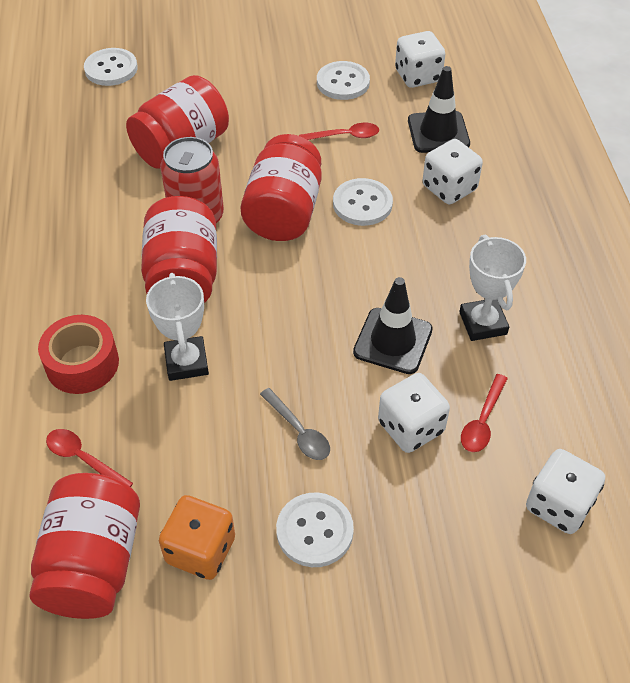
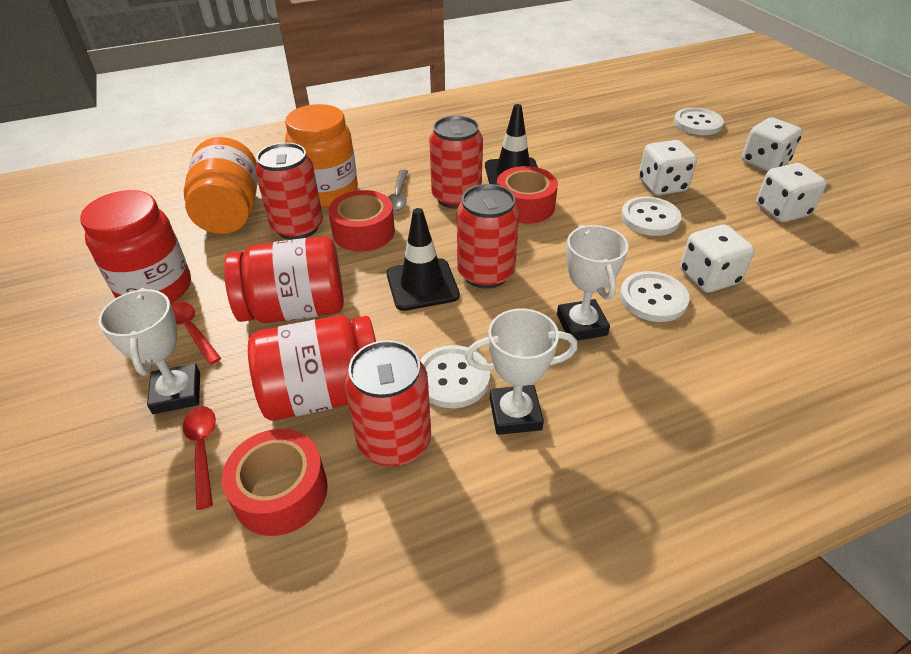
orange dice: [159,495,235,580] = 1 -> none = 0
orange jar: none = 0 -> [184,137,258,234] [285,104,358,207] = 2
red can: [160,137,224,223] = 1 -> [255,143,323,240] [345,340,431,466] [429,116,483,209] [457,184,519,289] = 4
red jar: [29,473,140,619] [126,75,229,169] [141,196,217,303] [241,134,322,241] = 4 -> [80,190,191,304] [224,236,344,323] [248,316,376,421] = 3
red spoon: [46,429,133,487] [299,123,379,140] [461,374,508,452] = 3 -> [171,301,221,365] [183,406,216,510] = 2
red tape: [38,315,119,394] = 1 -> [222,429,328,536] [328,190,395,252] [497,166,558,224] = 3
white trophy: [146,273,209,381] [459,235,526,341] = 2 -> [98,288,200,414] [465,308,578,435] [557,225,629,341] = 3

